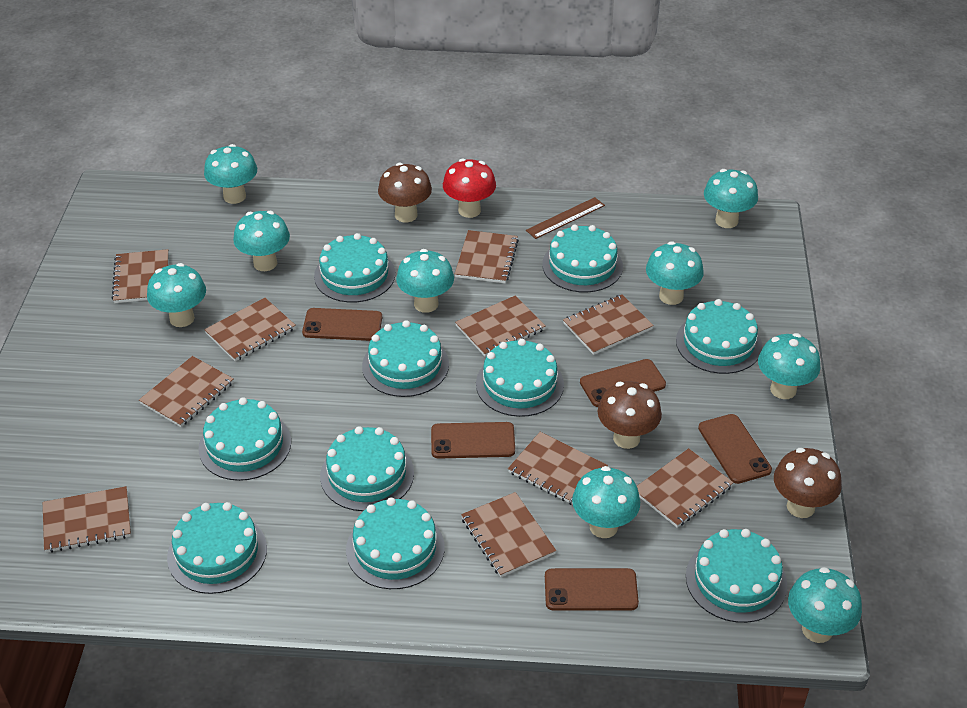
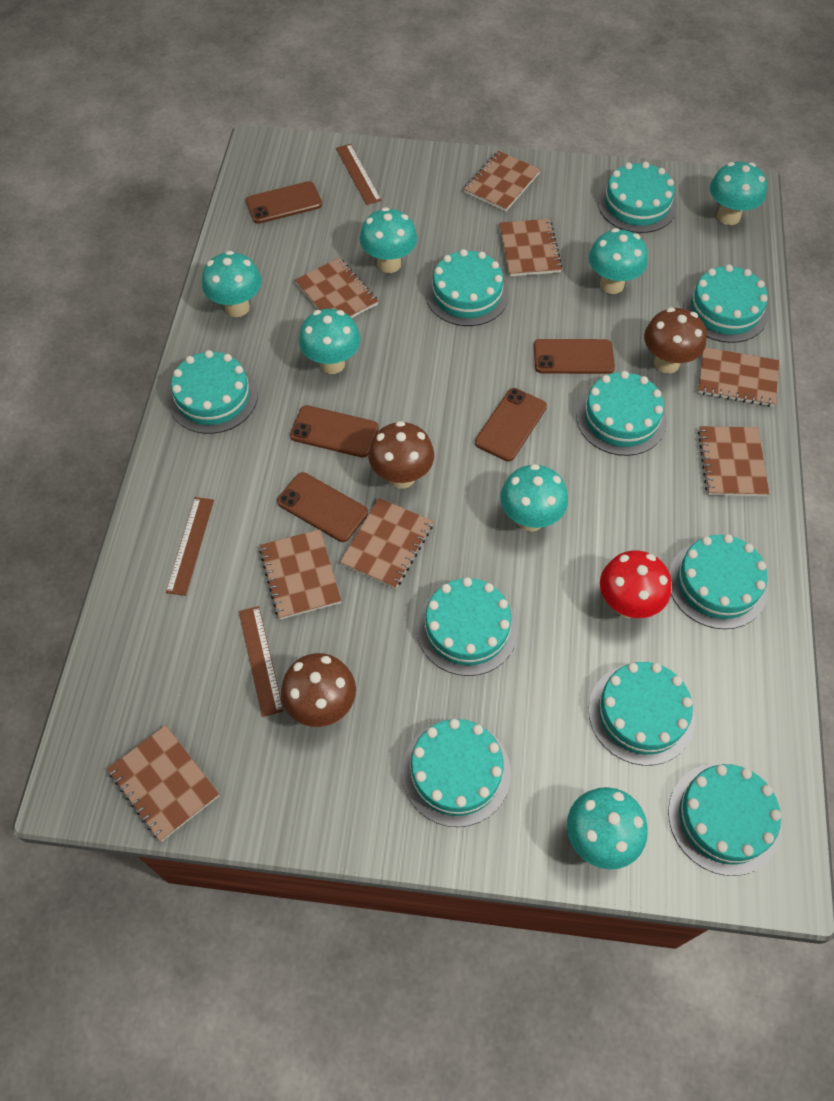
brown notebook: [43,486,131,553] [112,249,169,303] [139,356,234,427] [204,298,296,361] [455,230,519,283] [455,295,546,357] [461,492,556,577] [508,432,608,505] [563,295,654,355] [637,448,734,528] = 10 -> [107,725,219,842] [259,529,342,619] [295,257,378,318] [340,498,433,589] [464,151,541,212] [499,219,562,276] [698,347,779,407] [698,426,770,496] = 8
brown ruler: [526,197,605,239] = 1 -> [166,497,214,596] [239,606,284,717] [336,144,382,205] = 3
turquoise mushroom: [147,263,206,327] [204,144,257,204] [233,211,290,271] [396,249,454,313] [572,466,640,538] [646,241,704,305] [704,169,758,228] [758,333,821,399] [788,567,862,643] = 9 -> [202,251,262,317] [299,309,360,374] [360,207,417,273] [500,464,568,532] [567,787,648,870] [589,228,648,294] [710,162,767,225] = 7

